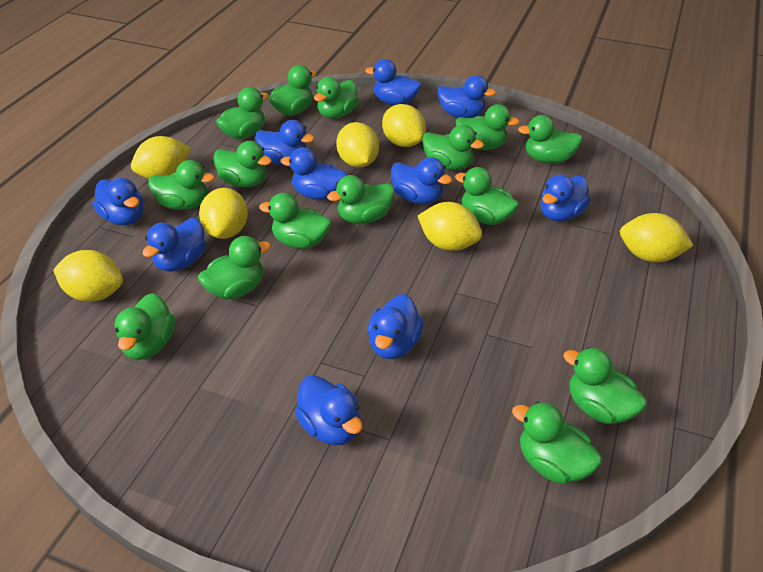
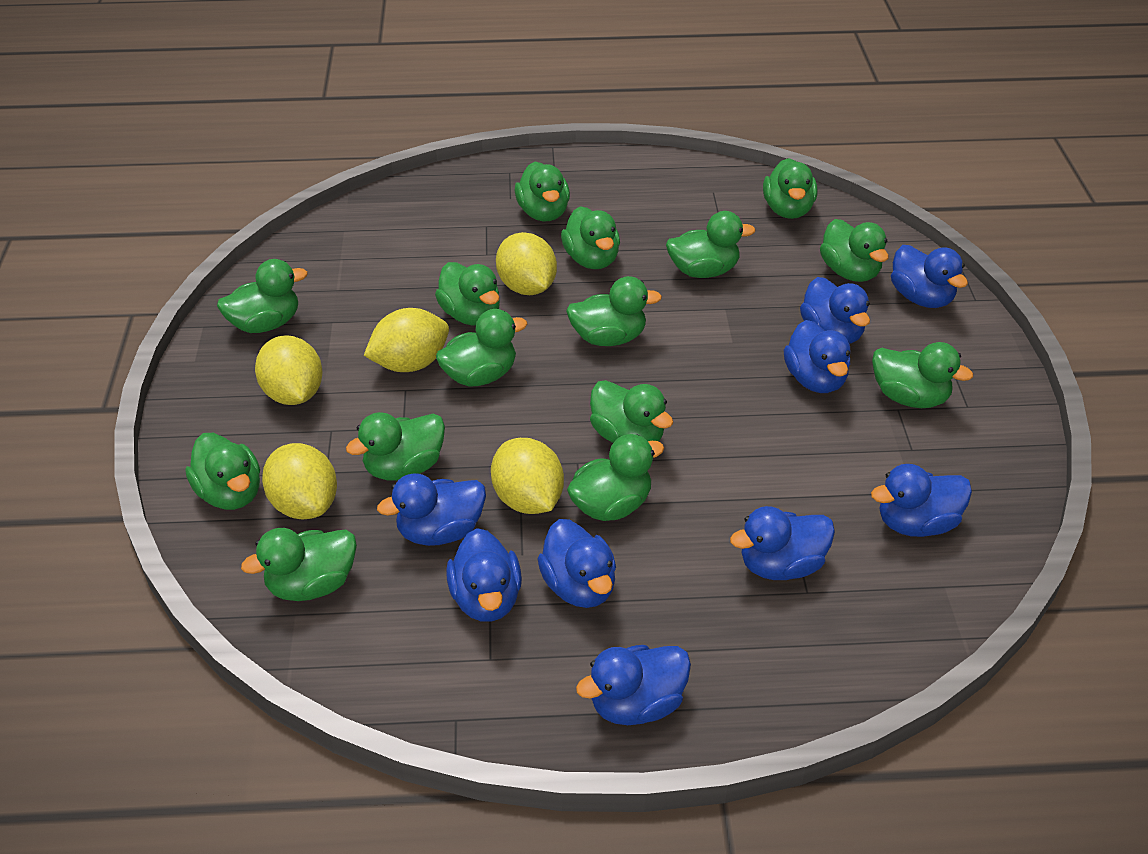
blue duck: [92,178,144,225] [143,218,206,272] [255,120,314,166] [281,147,347,200] [295,375,363,445] [365,59,421,105] [368,294,424,359] [391,157,452,204] [438,75,496,118] [541,174,591,222] = 10 -> [377,473,486,546] [446,528,522,622] [538,519,616,608] [576,645,691,725] [730,506,835,580] [784,320,850,393] [800,277,870,344] [871,464,972,537] [891,245,968,308] = 9
yellow lemon: [53,250,123,302] [131,136,190,179] [199,188,248,239] [336,122,379,167] [382,104,426,147] [418,202,482,251] [620,213,694,262] = 7 -> [255,335,322,405] [262,443,337,520] [364,308,449,372] [491,438,564,514] [496,232,557,295] = 5

